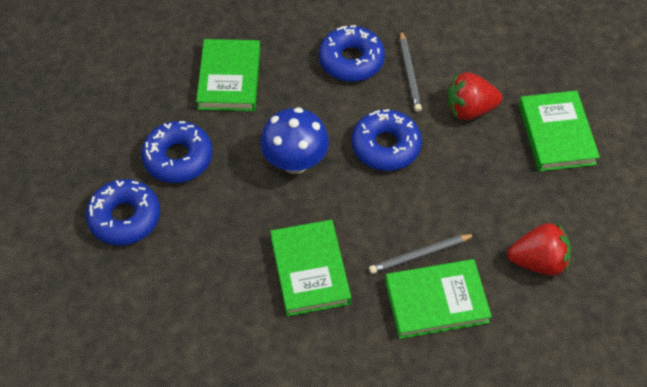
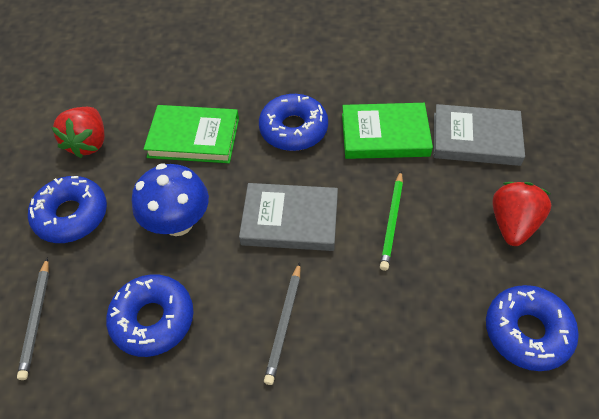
green book: [196,39,260,111] [270,220,351,316] [385,259,492,339] [519,91,600,172] = 4 -> [144,105,239,163] [342,103,433,159] = 2
green pencil: none = 0 -> [380,171,403,271] = 1
grey book: none = 0 -> [239,183,338,251] [433,104,525,166] = 2

